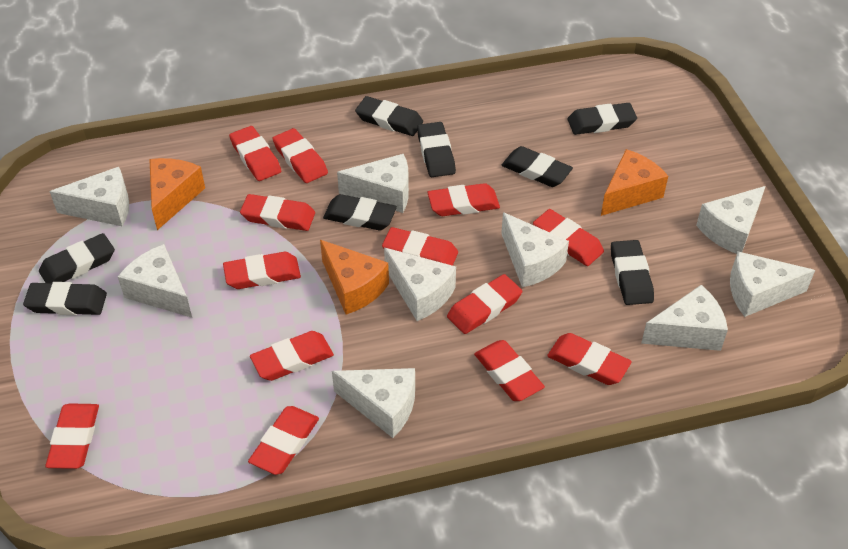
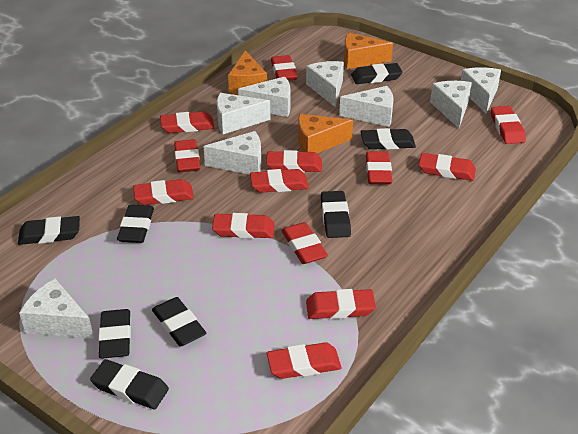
white cheese: [49,167,129,227] [118,244,192,318] [332,368,415,438] [337,154,409,213] [384,248,456,321] [501,212,569,287] [641,285,728,351] [696,186,766,254] [730,251,815,317] = 9 -> [19,279,94,339] [203,131,261,175] [217,93,270,134] [238,77,291,117] [306,61,344,107] [339,86,394,127] [430,81,472,128] [461,67,501,114] = 8

